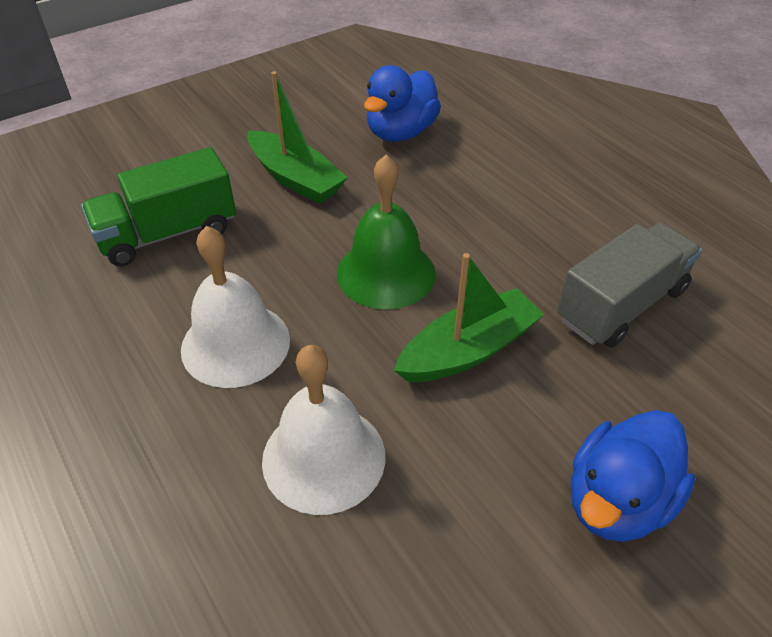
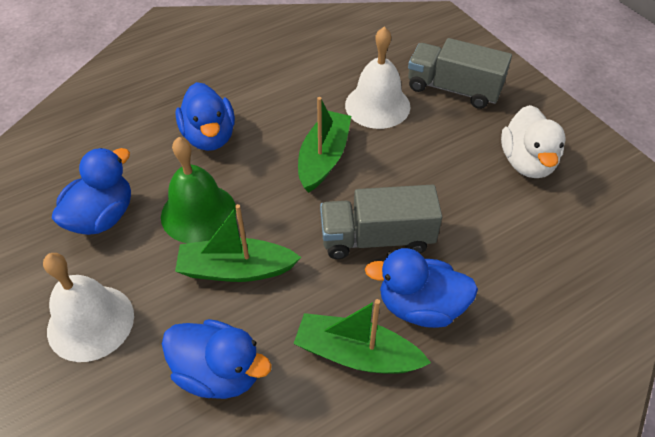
blue duck: [364,65,441,142] [571,410,695,542] = 2 -> [52,148,131,235] [162,319,272,399] [175,82,235,151] [365,248,478,328] = 4
green boat: [247,71,348,204] [394,253,545,382] = 2 -> [175,204,301,282] [293,299,431,374] [298,97,351,193] = 3
green truck: [81,147,236,266] = 1 -> none = 0
grey truck: [557,223,702,348] = 1 -> [320,185,442,259] [408,38,512,109] = 2
white duck: none = 0 -> [501,105,566,178] = 1

